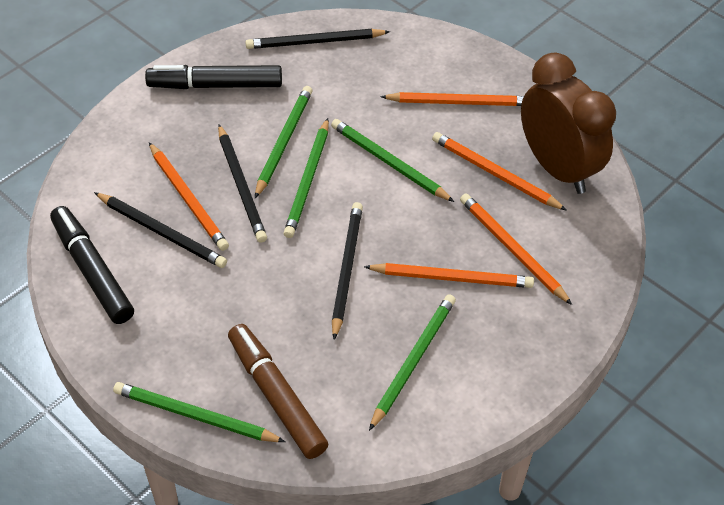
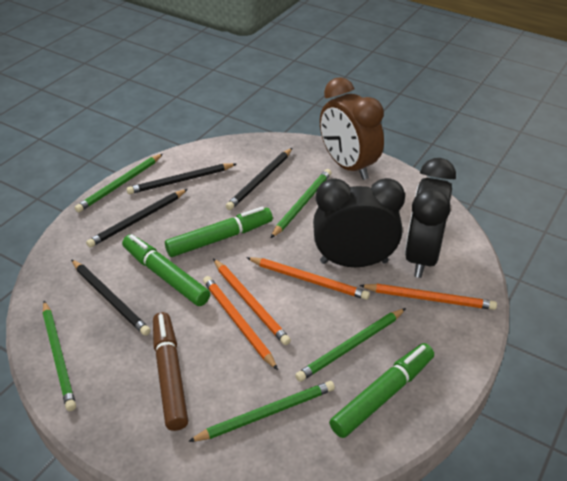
black clock: none = 0 -> [313,178,405,267] [405,158,456,278] = 2
black marker: [50,206,134,324] [145,65,282,89] = 2 -> none = 0
green marker: none = 0 -> [122,234,210,306] [165,207,273,257] [329,343,434,438] = 3
orange pencil: [149,142,229,251] [364,263,534,288] [380,92,524,106] [432,132,567,211] [460,193,572,305] = 5 -> [203,276,278,370] [213,259,291,345] [246,257,370,300] [359,284,497,310] = 4

